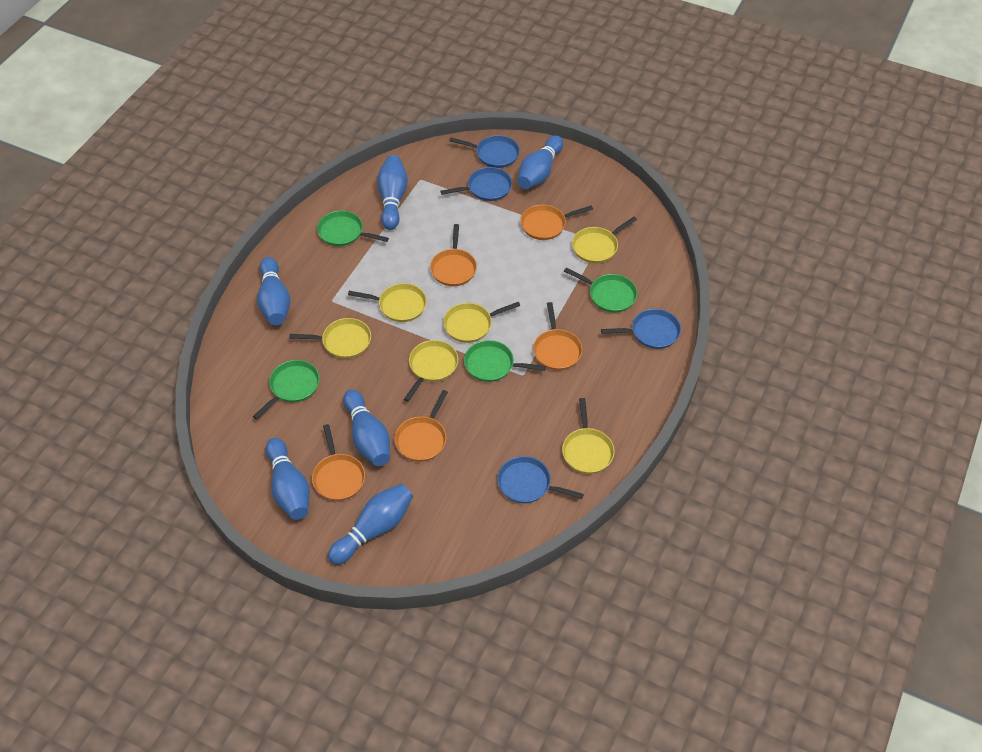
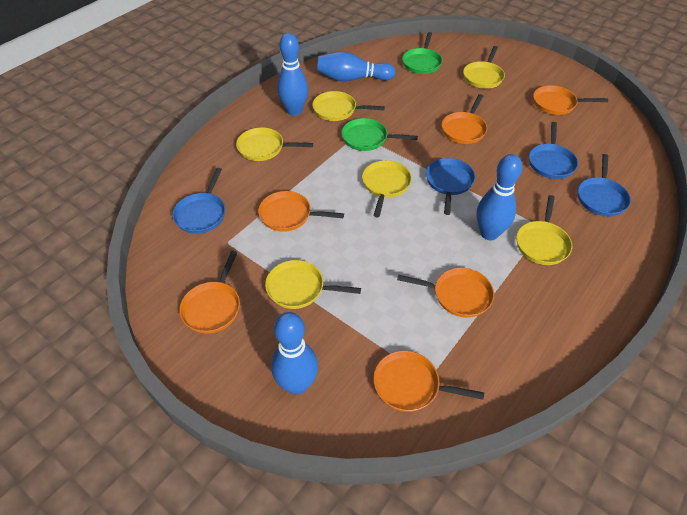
blue bowling pin: [257,257,291,325] [265,438,310,520] [328,484,413,565] [343,389,390,466] [377,155,408,230] [518,136,563,189] = 6 -> [271,312,318,395] [277,33,308,116] [317,51,396,81] [477,154,522,240] = 4
green pan: [253,360,320,419] [317,210,389,246] [464,340,546,382] [564,268,637,313] = 4 -> [341,118,418,151] [402,32,442,74] = 2
orange pan: [312,424,365,501] [395,390,448,462] [430,224,477,286] [520,204,593,240] [533,302,583,370] = 5 -> [179,251,240,333] [258,191,344,232] [373,351,484,412] [397,268,494,318] [442,94,487,144] [533,85,608,115] = 6

